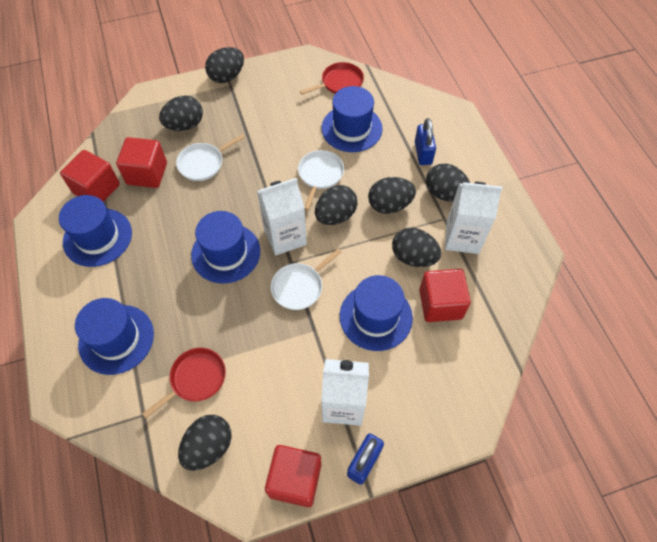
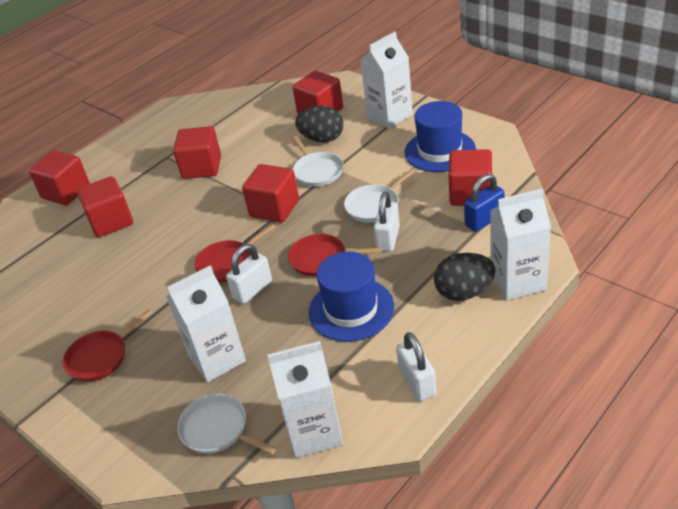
black egg: [159,96,203,131] [178,415,232,471] [205,47,244,83] [315,185,357,225] [368,177,416,214] [392,228,441,267] [426,164,470,202] = 7 -> [295,106,343,143] [434,253,496,301] = 2
blue hat: [59,195,132,267] [75,298,154,375] [191,211,260,284] [322,86,383,152] [340,275,413,351] = 5 -> [309,252,394,342] [405,101,476,172] = 2
blue padlock: [347,434,384,485] [415,118,436,165] = 2 -> [464,174,505,232] = 1
red cube: [60,150,120,202] [116,137,167,188] [265,445,321,507] [419,269,471,322] = 4 -> [29,150,90,205] [77,176,133,237] [173,126,221,179] [242,164,299,222] [292,71,343,114] [448,149,492,206] = 6
red pan: [142,348,226,418] [300,62,364,95] = 2 -> [63,309,153,382] [195,224,276,283] [288,234,382,276] = 3
white carton: [257,178,307,256] [321,359,369,426] [445,182,503,254] = 3 -> [166,265,246,382] [267,341,343,458] [361,32,413,129] [490,188,551,300] = 4
white padlock: none = 0 -> [226,244,272,304] [374,192,400,252] [396,332,436,401] = 3

